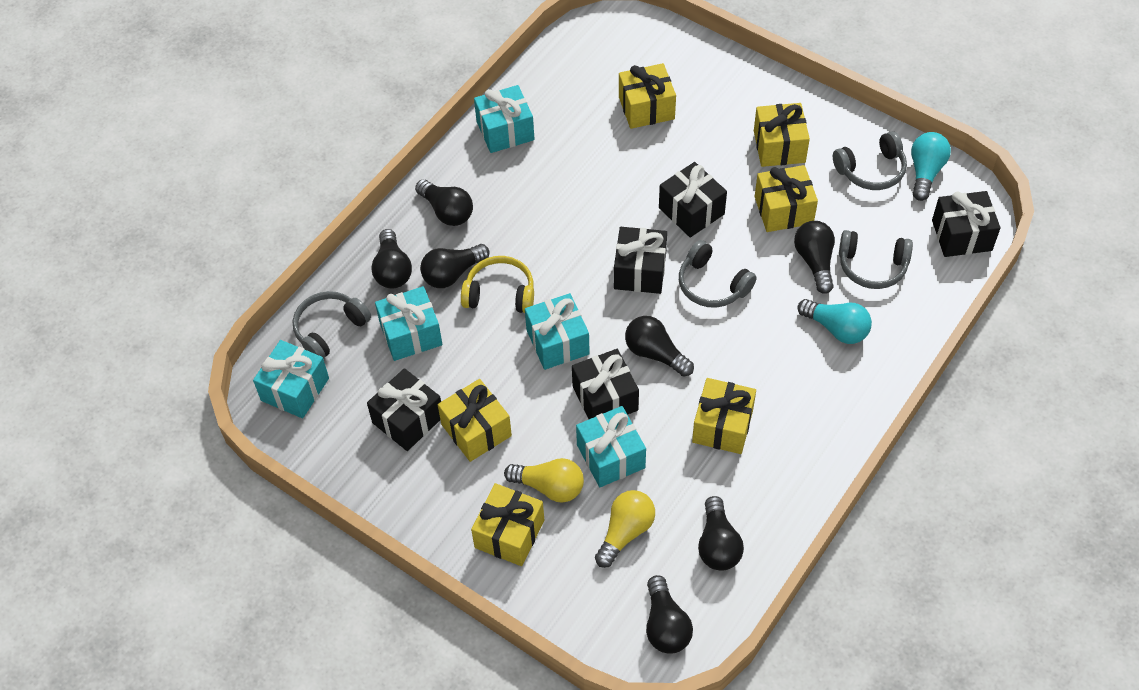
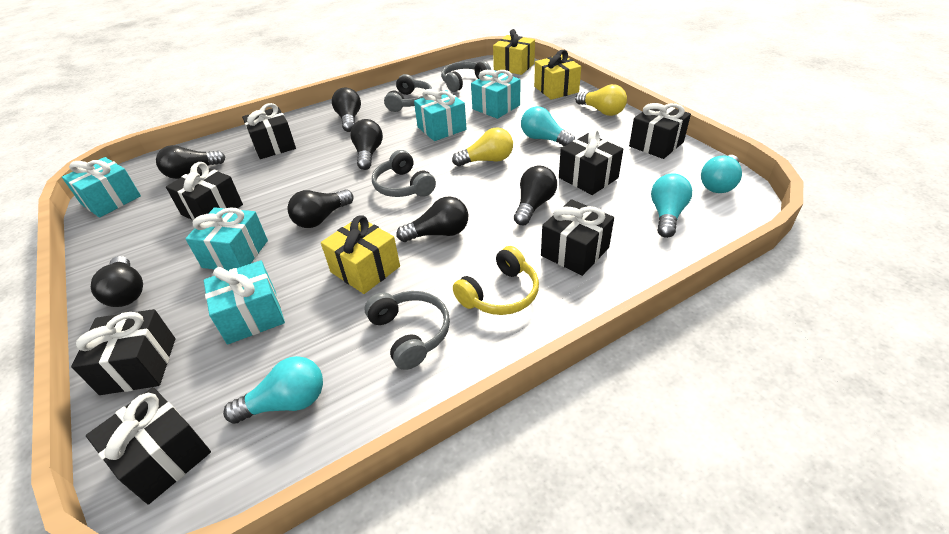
black gift: [367,368,441,451] [572,349,639,419] [614,227,667,294] [659,162,727,238] [932,191,1000,257] = 5 -> [71,309,176,395] [86,387,211,504] [166,162,243,220] [242,103,296,159] [541,199,614,276] [559,129,623,195] [629,103,691,159] = 7
turquoise light bulb: [797,299,872,344] [911,132,951,201] = 2 -> [223,356,323,424] [521,106,575,146] [651,173,692,238] [701,155,742,193] = 4
yellow gift: [438,379,512,462] [471,483,544,566] [619,63,676,129] [692,378,756,454] [754,103,810,167] [755,165,818,232] = 6 -> [321,215,400,294] [493,29,535,75] [534,50,581,100] = 3

